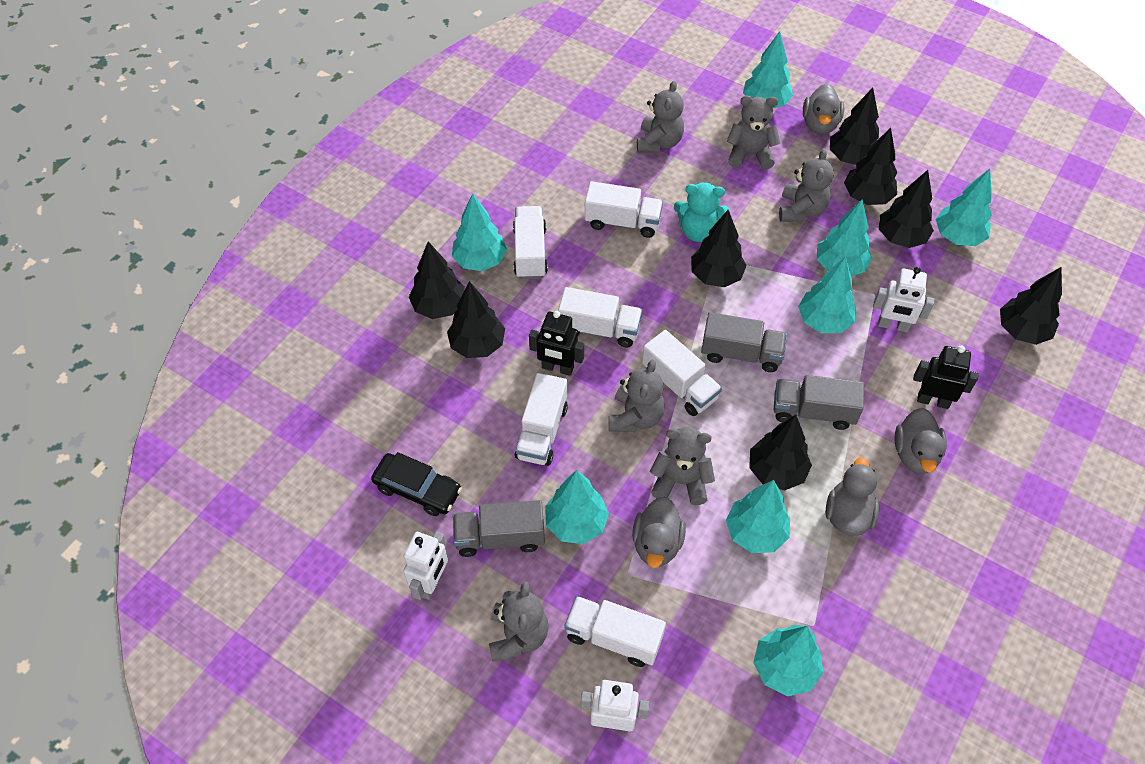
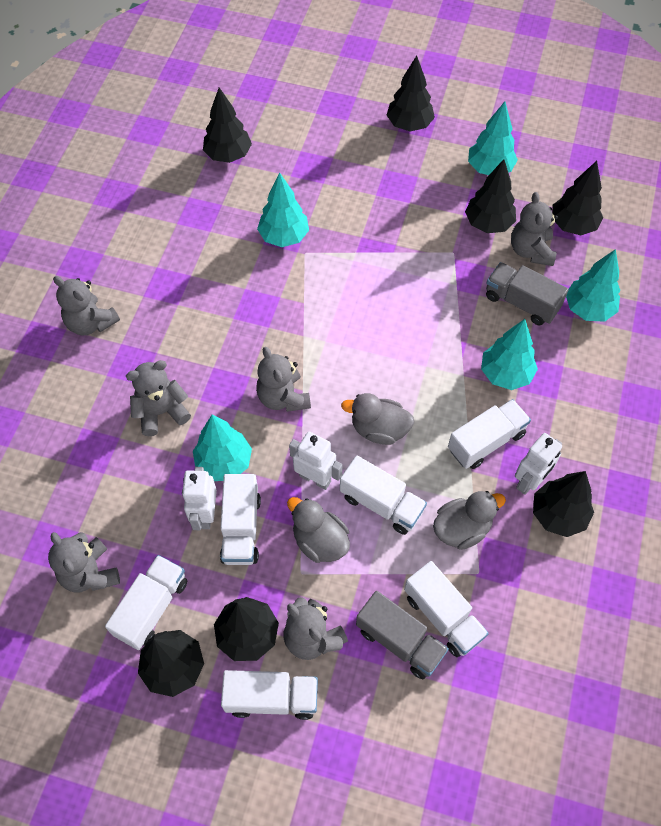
black car: [371,452,462,516] = 1 -> none = 0
black robot: [529,311,584,376] [913,345,979,409] = 2 -> none = 0
black tree: [409,241,465,319] [447,281,505,358] [691,210,747,287] [749,415,812,490] [830,88,879,165] [844,128,897,205] [879,170,934,248] [1000,267,1062,345] = 8 -> [138,630,204,697] [203,87,252,163] [214,597,279,661] [387,55,435,132] [465,159,516,233] [533,471,594,537] [552,161,603,235] = 7
grey duck: [632,497,686,568] [803,84,844,134] [826,457,879,536] [894,408,947,474] = 4 -> [287,497,350,563] [341,393,414,445] [433,491,506,550] = 3
grey truck: [453,500,545,557] [701,312,787,372] [774,375,864,430] = 3 -> [356,591,449,679] [486,262,569,325] = 2
turquoise teddy bear: [674,182,730,242] = 1 -> none = 0
turquoise tree: [452,193,507,271] [545,470,609,544] [726,480,790,553] [743,31,793,108] [753,625,823,696] [798,257,856,333] [817,200,872,276] [936,169,992,246] = 8 -> [193,414,252,481] [257,172,309,247] [468,101,518,175] [481,319,538,390] [566,249,620,322] = 5

